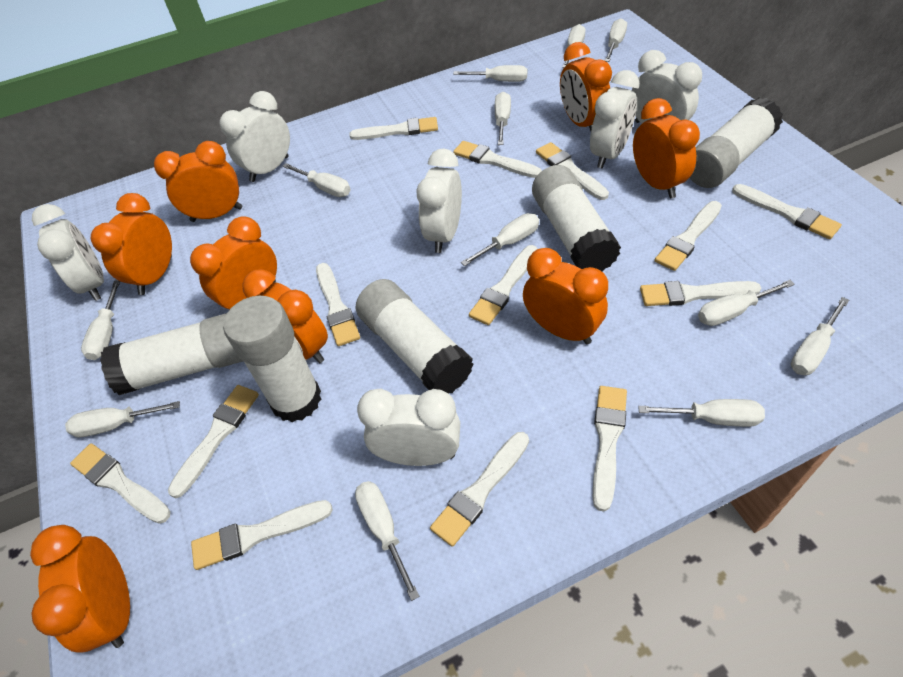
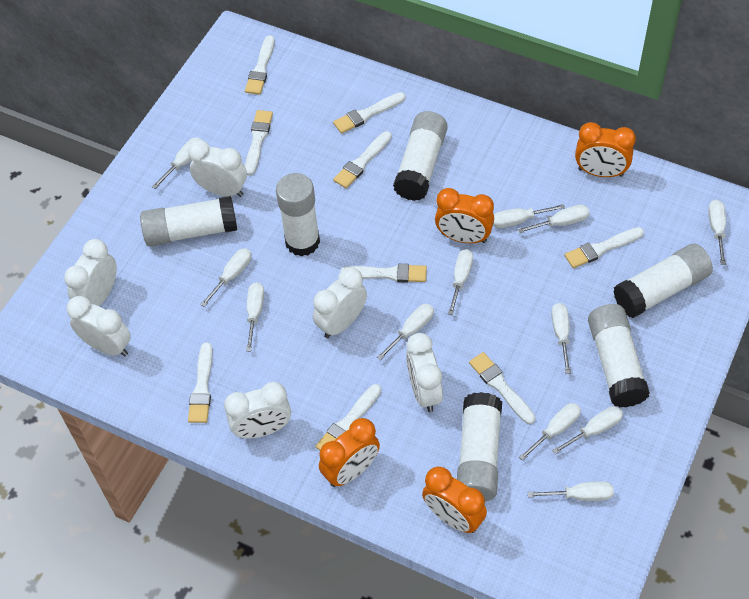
orange clock: [30,525,130,653] [91,193,172,295] [154,141,242,222] [190,216,277,310] [242,269,328,363] [523,248,608,345] [560,42,612,131] [633,98,700,198] = 8 -> [319,418,380,487] [422,466,487,533] [435,188,494,243] [575,122,636,177] = 4
white brush: [70,443,171,524] [168,385,259,499] [191,500,333,570] [316,263,360,346] [349,117,438,140] [430,432,529,547] [453,141,542,178] [469,245,537,325] [536,142,609,200] [593,386,627,512] [640,281,761,306] [655,201,722,271] [732,184,842,239] = 13 -> [188,342,213,423] [245,35,275,95] [245,110,273,176] [315,384,381,450] [333,92,405,134] [333,131,392,188] [341,264,427,283] [469,352,535,424] [565,227,644,268] = 9
white glue stick: [100,313,243,395] [223,296,321,422] [356,279,474,394] [532,165,621,271] [690,97,783,188] = 5 -> [140,196,237,246] [276,173,320,256] [393,111,448,201] [457,392,502,501] [588,304,650,407] [613,244,713,318] = 6

